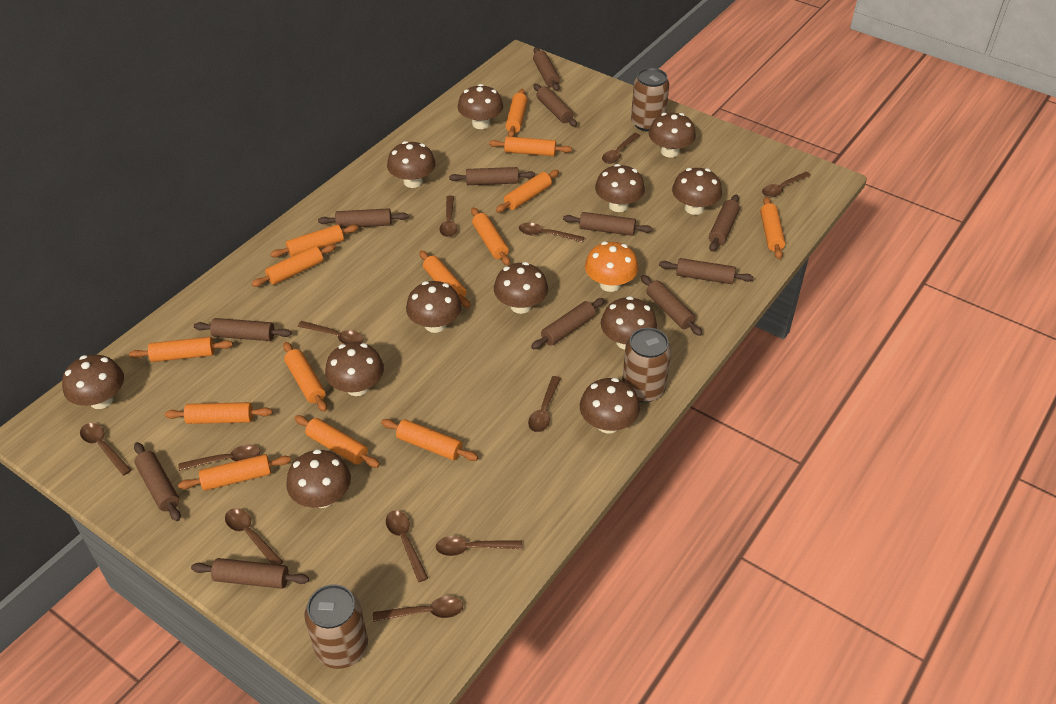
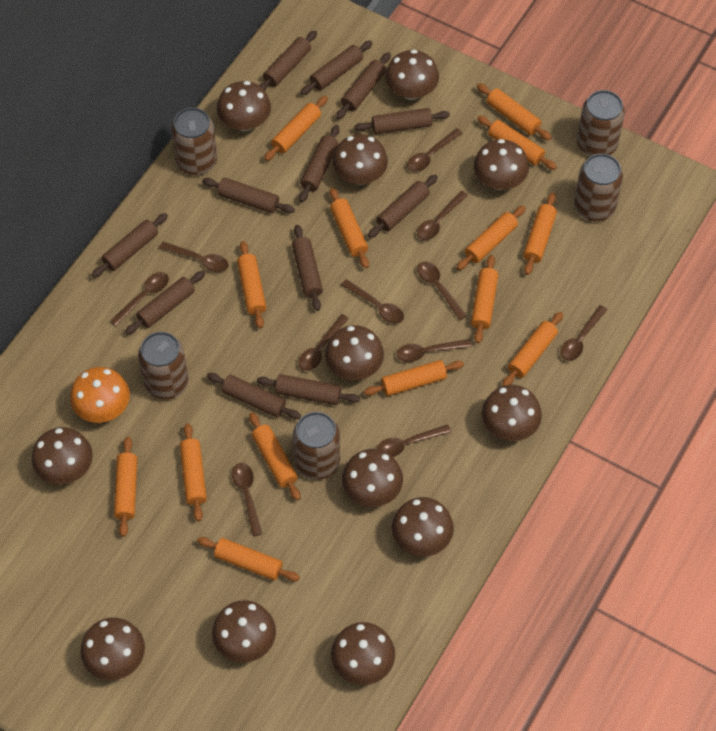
brown can: [304,584,368,669] [622,328,671,403] [631,68,669,132] = 3 -> [138,332,189,400] [171,108,217,175] [293,412,340,480] [574,154,623,221] [577,90,625,156] = 5
brown spoon: [80,423,131,476] [179,444,260,471] [225,508,284,565] [298,321,364,344] [373,596,463,622] [386,510,428,582] [436,536,522,556] [440,196,457,237] [519,223,584,242] [528,376,561,432] [602,133,640,164] [762,172,811,197] = 12 -> [110,272,169,326] [159,242,229,272] [232,463,262,536] [299,314,349,371] [341,279,404,324] [377,424,451,457] [396,339,472,362] [407,128,463,172] [417,191,468,240] [417,262,467,320] [560,305,607,361] = 11

